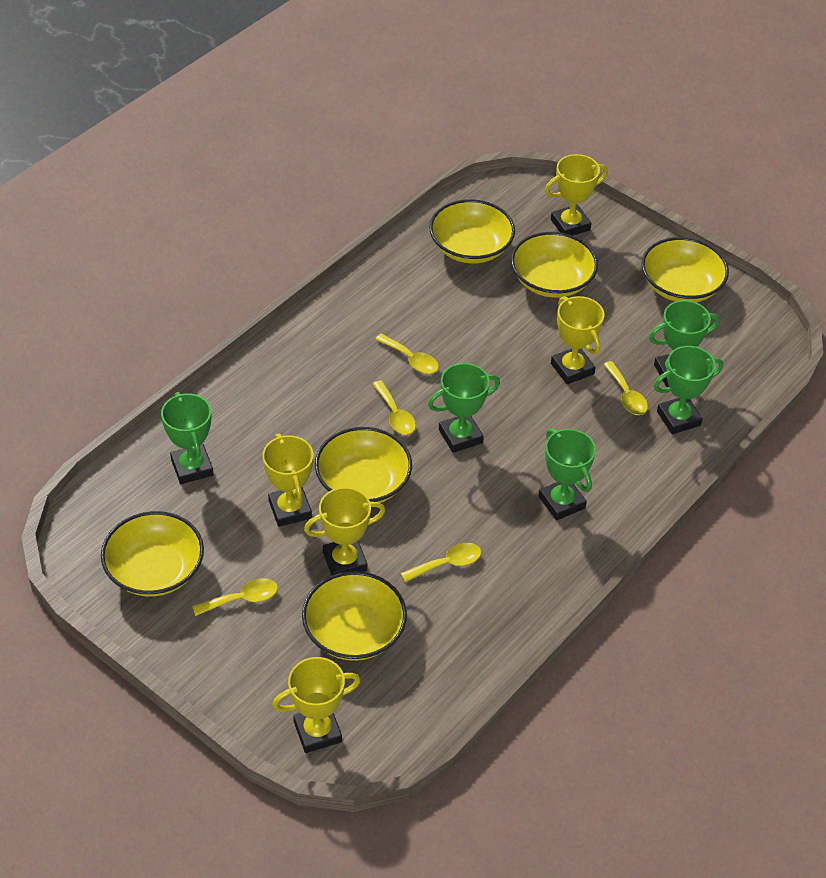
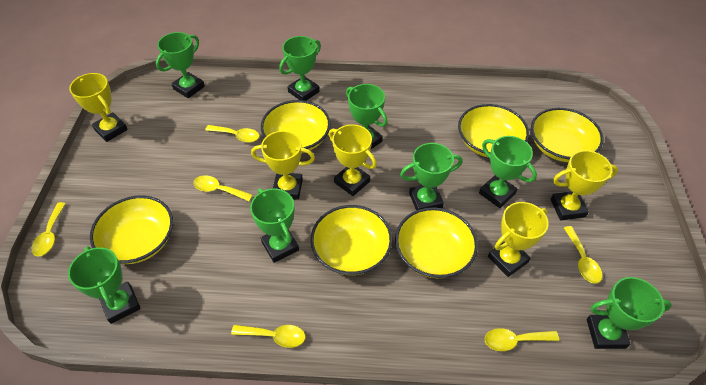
green trophy: [161,392,213,484] [428,363,500,453] [539,428,596,520] [649,300,719,387] [654,346,723,434] = 5 -> [68,246,141,324] [156,32,205,98] [250,188,299,263] [279,36,321,101] [346,84,388,149] [400,143,462,211] [479,136,537,208] [587,277,672,349] = 8
yellow spoon: [192,578,278,616] [373,380,416,435] [375,334,439,374] [401,543,482,582] [603,361,648,415] = 5 -> [32,202,66,256] [193,175,253,201] [205,125,259,143] [231,325,305,348] [485,328,559,351] [564,226,602,284] = 6

